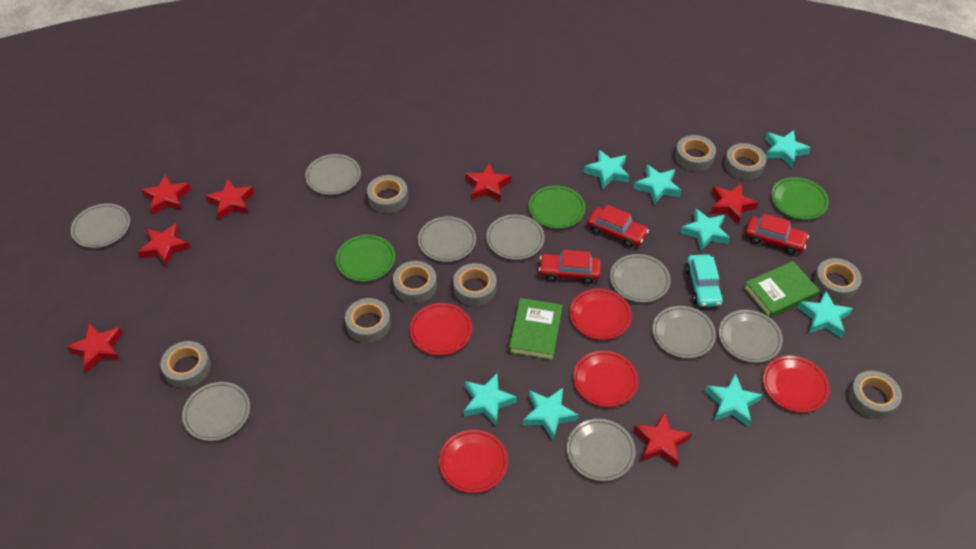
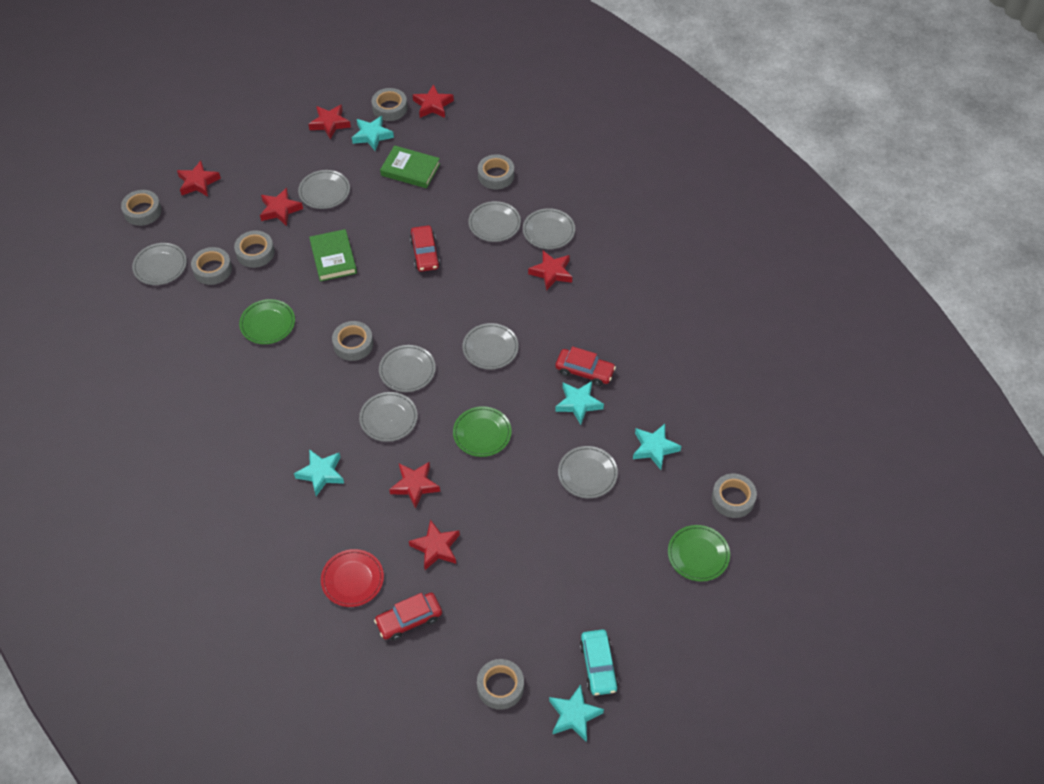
grey plate: [70,203,130,248] [182,382,250,441] [305,154,361,195] [418,216,476,262] [486,214,545,260] [567,419,635,481] [610,254,671,303] [652,306,716,358] [719,310,783,363] = 9 -> [132,243,187,285] [298,170,350,209] [359,392,418,442] [379,345,436,392] [462,323,519,369] [468,201,521,242] [523,208,575,249] [558,446,618,498] = 8
grey tape: [160,341,211,388] [345,298,391,343] [367,175,408,213] [393,261,437,303] [453,263,497,306] [675,135,716,171] [724,143,766,180] [814,258,862,301] [849,371,902,419] = 9 -> [121,190,162,226] [191,247,232,285] [234,231,275,268] [332,321,373,361] [372,88,407,121] [477,659,524,710] [478,154,514,189] [712,474,757,518] = 8
red plate: [410,303,472,355] [439,430,508,493] [570,288,632,340] [573,351,639,407] [763,356,830,413] = 5 -> [321,549,384,607] = 1
turquoise star: [464,373,517,426] [523,388,579,440] [584,150,630,189] [634,165,681,205] [680,209,730,251] [705,373,762,427] [765,130,811,168] [798,291,853,338] = 8 -> [294,449,344,496] [352,116,394,151] [549,684,604,742] [555,381,604,425] [633,424,681,470] = 5

